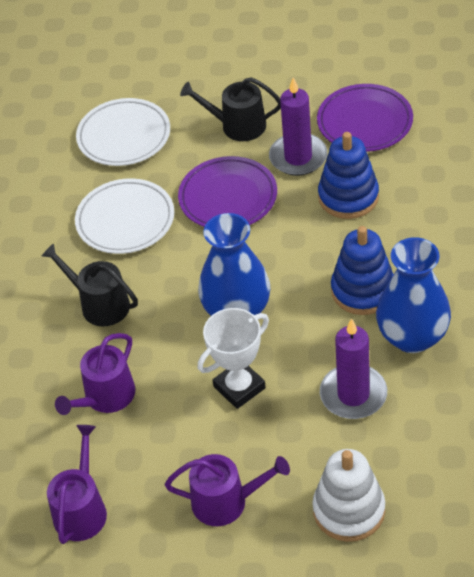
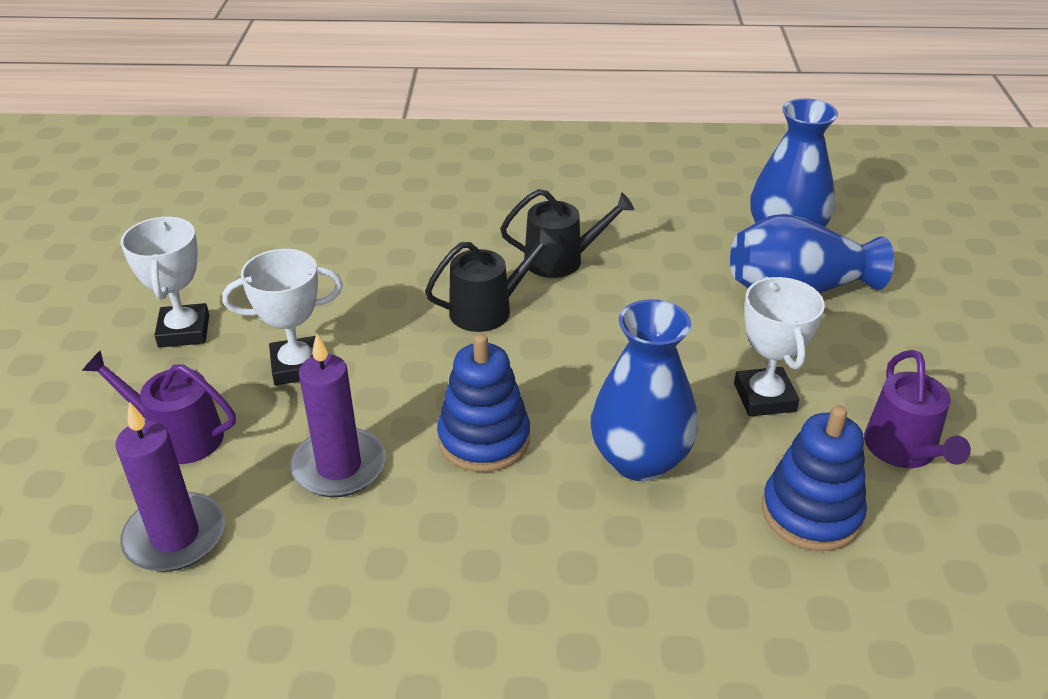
blue vase: [198,213,270,316] [376,237,451,353] = 2 -> [591,299,698,481] [730,214,894,293] [750,99,838,227] = 3
purple plate: [178,156,277,227] [317,84,413,152] = 2 -> none = 0
purple watering can: [47,425,107,544] [55,333,135,415] [165,454,290,526] = 3 -> [82,350,236,464] [864,350,971,468] = 2
white plate: [75,178,174,254] [76,98,170,166] = 2 -> none = 0
white stacking toy: [312,449,385,542] = 1 -> none = 0
white trophy: [197,308,269,409] = 1 -> [121,217,209,348] [223,249,343,385] [734,277,825,417] = 3

